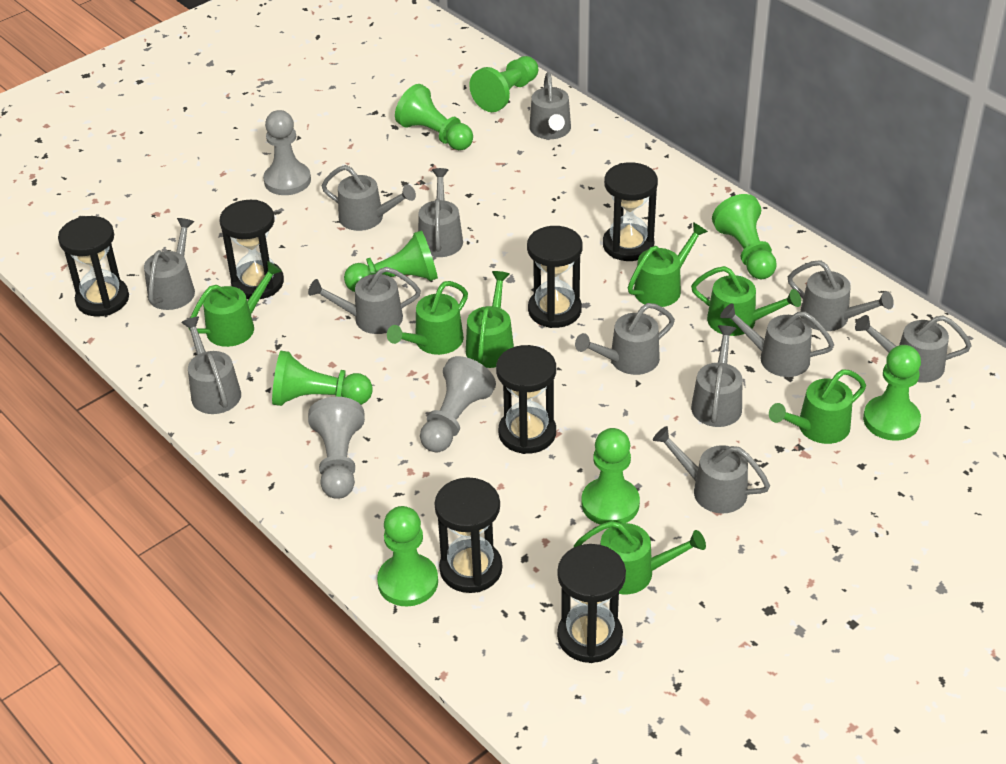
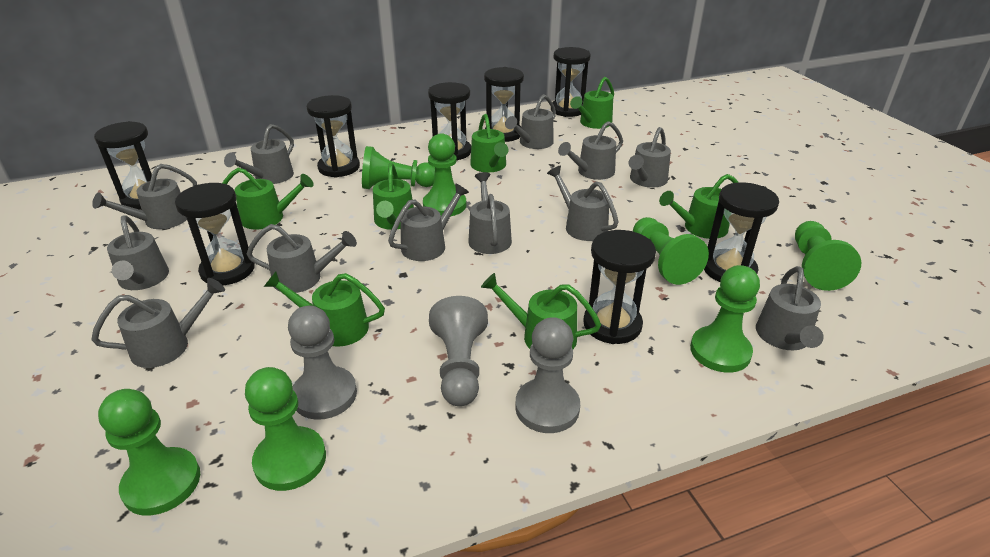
black hourglass: [58,216,129,317] [220,200,284,299] [434,478,502,593] [496,345,556,454] [527,226,583,328] [557,544,626,663] [603,162,658,261] = 7 -> [94,121,157,210] [175,183,255,285] [307,95,360,177] [428,82,471,160] [484,67,524,142] [551,47,591,117] [583,230,656,344] [704,182,779,282] = 8
green pawn: [272,351,373,406] [344,230,438,292] [377,506,438,607] [395,84,473,150] [469,56,538,112] [581,428,640,525] [712,194,777,279] [863,345,921,441] = 8 -> [98,389,200,516] [245,367,326,491] [362,146,435,189] [423,133,466,216] [633,217,709,285] [690,265,760,373] [795,221,861,291] = 7

